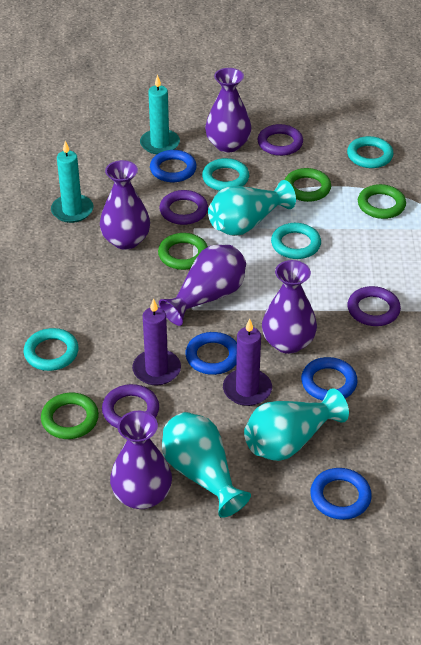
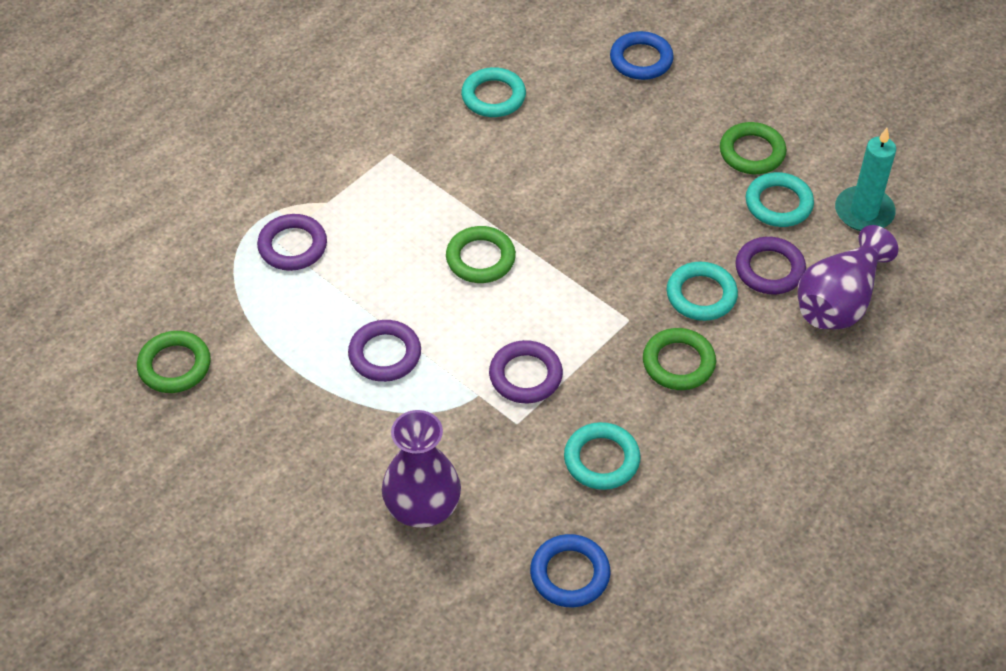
blue ring: [150,150,197,182] [185,332,237,375] [301,357,358,401] [310,468,372,520] = 4 -> [530,534,610,607] [610,31,674,80] = 2
purple candle: [132,299,181,386] [223,319,272,406] = 2 -> none = 0
purple vase: [100,160,150,250] [110,411,172,509] [159,245,246,326] [205,68,252,153] [262,260,317,354] = 5 -> [382,410,461,528] [798,225,898,330] = 2
turquoise candle: [51,141,93,223] [140,75,180,154] = 2 -> [835,128,896,231] = 1
turquoise vase: [162,412,251,518] [208,180,296,236] [244,388,349,461] = 3 -> none = 0

